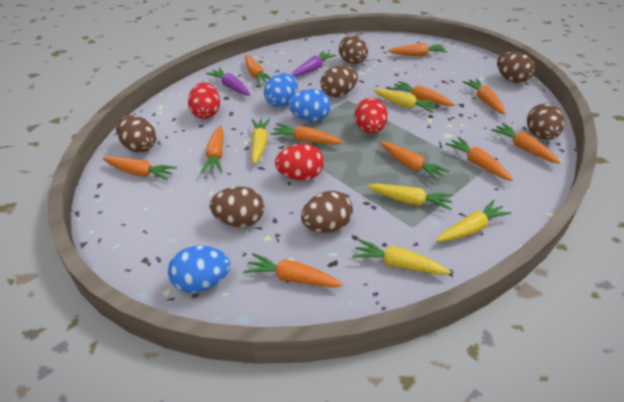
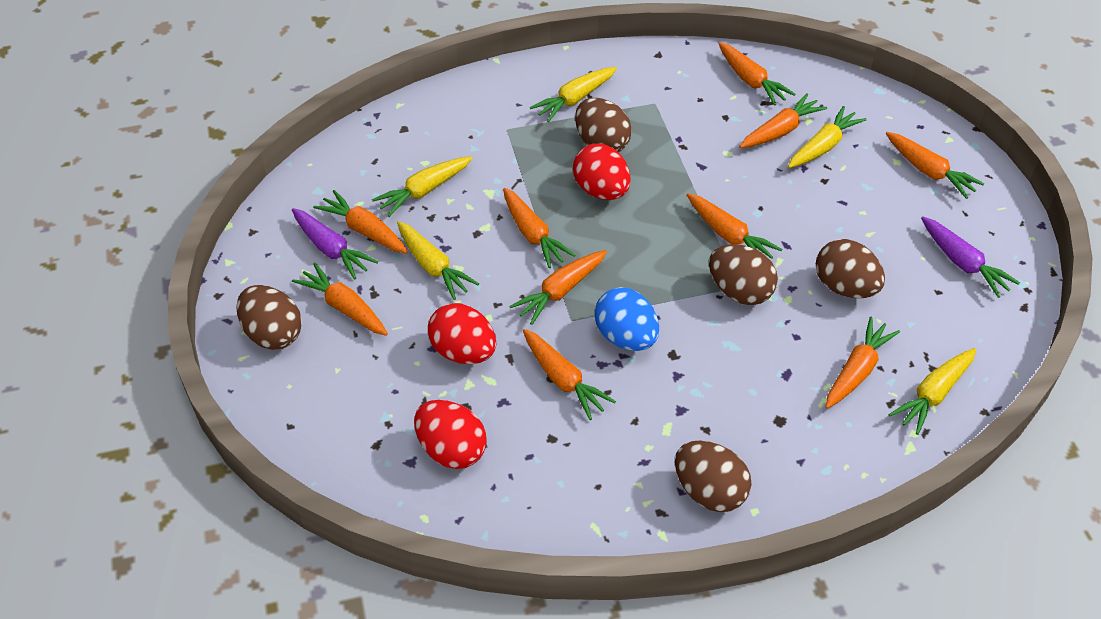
blue egg: [168,246,230,293] [264,73,298,107] [288,89,331,121] = 3 -> [594,287,659,351] = 1
brown egg: [116,115,156,153] [209,186,264,227] [301,191,353,233] [321,66,358,97] [339,35,368,64] [497,52,535,83] [527,103,564,140] = 7 -> [236,285,302,350] [575,98,632,152] [675,441,751,512] [709,244,778,305] [816,239,885,298] = 5
orange carrot: [102,156,177,181] [201,126,223,173] [244,253,343,287] [245,55,271,85] [270,123,344,145] [380,141,449,182] [388,43,447,56] [391,81,455,106] [445,137,513,181] [462,79,506,114] [491,123,561,164] = 11 -> [292,263,388,336] [313,190,408,254] [503,188,575,268] [509,250,607,325] [523,329,616,420] [687,193,783,259] [718,42,795,106] [739,93,827,148] [825,317,900,408] [886,132,984,199] = 10

